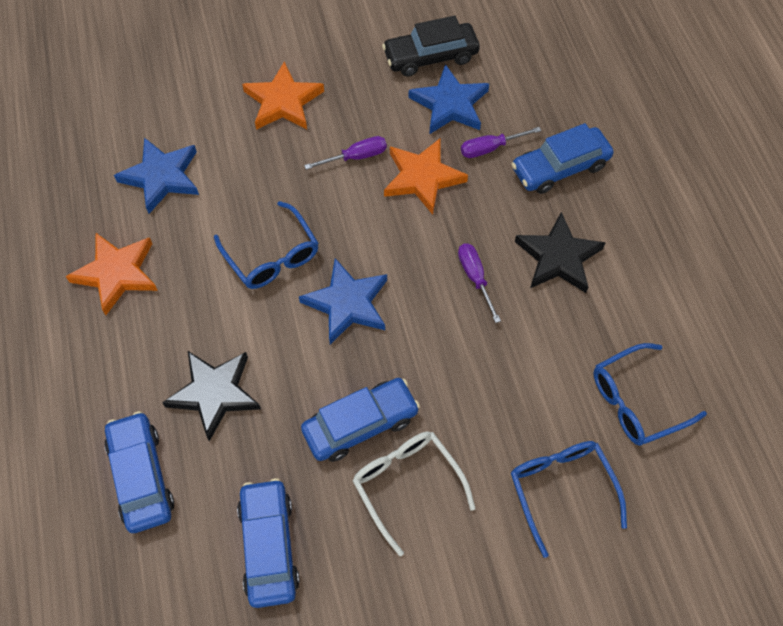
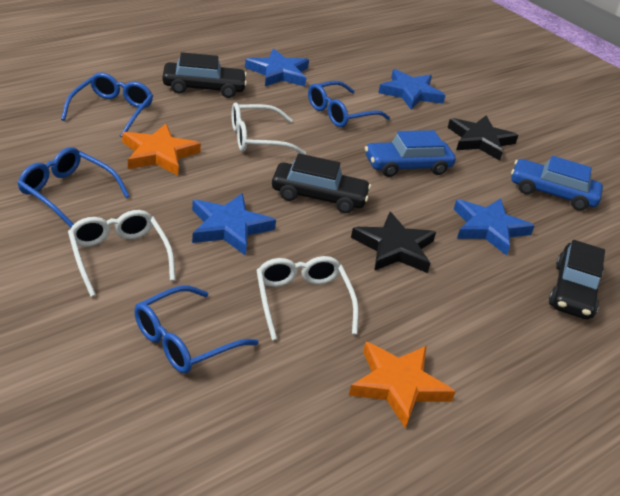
black car: [382,16,480,76] = 1 -> [162,52,247,98] [272,153,371,213] [549,240,605,319] = 3
blue car: [104,411,174,533] [237,478,300,608] [301,378,420,462] [512,123,614,194] = 4 -> [365,130,456,177] [511,156,603,211] = 2
blue glasses: [214,201,318,289] [511,441,627,558] [593,343,707,446] = 3 -> [18,147,130,228] [61,73,153,137] [134,285,259,373] [308,81,390,127] = 4
blue star: [114,138,199,214] [299,258,387,344] [409,64,489,134] = 3 -> [192,193,276,256] [245,48,309,87] [378,69,446,109] [454,198,534,256] = 4
orange star: [66,233,158,315] [242,61,324,130] [384,138,468,215] = 3 -> [122,124,201,175] [349,342,456,429] = 2
purple screwdriver: [304,136,387,170] [458,243,501,323] [461,127,541,158] = 3 -> none = 0
white glasses: [352,432,476,556] = 1 -> [68,210,175,297] [232,102,306,155] [256,256,359,340] = 3

